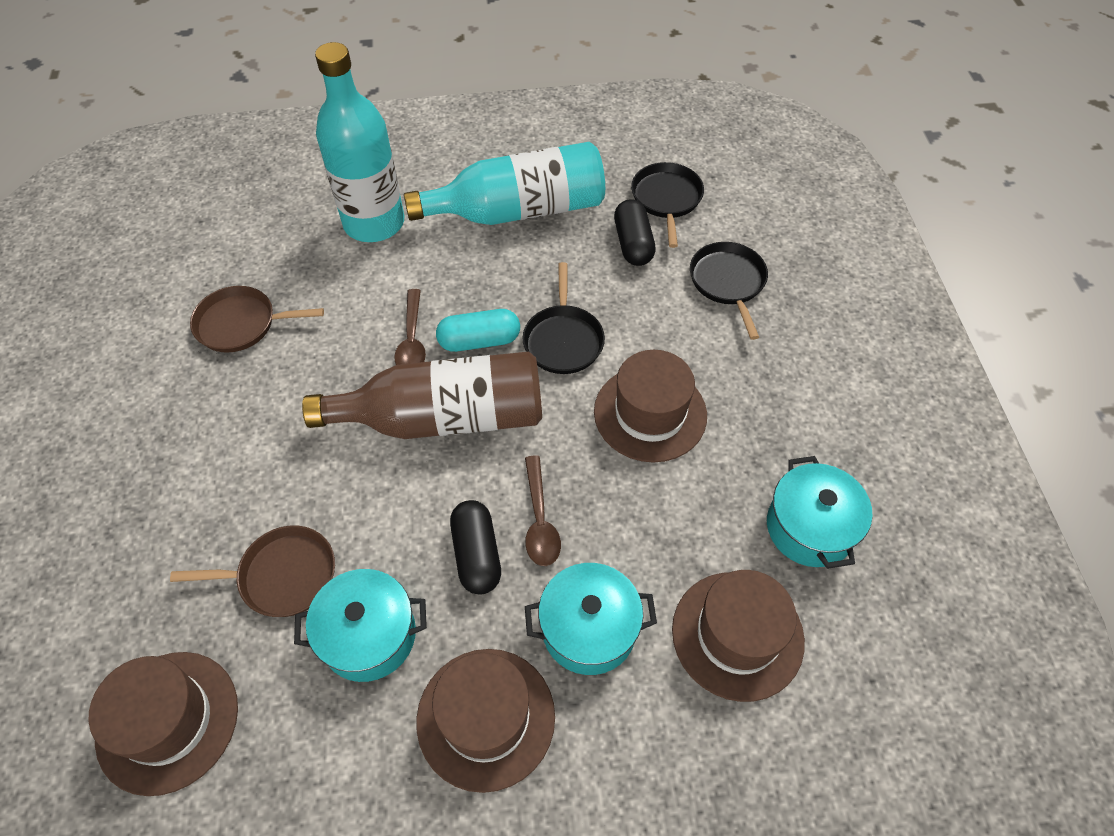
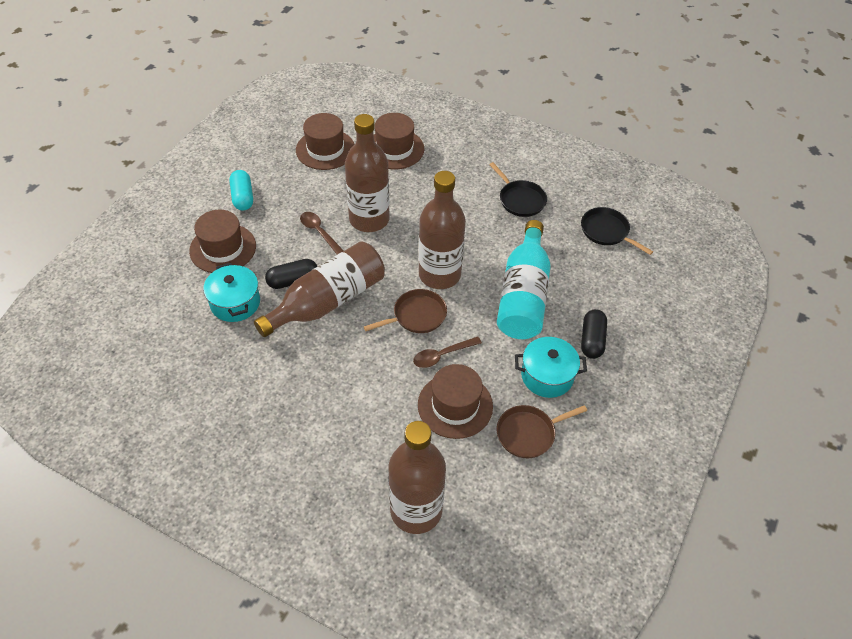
black pan: [522,262,605,374] [631,162,704,248] [690,242,768,340] = 3 -> [489,162,547,217] [581,207,653,255] = 2
brown bottle: [302,351,542,439] = 1 -> [254,241,385,337] [345,114,390,232] [389,421,446,534] [419,171,466,289] = 4
turquoise bottle: [315,42,404,242] [404,142,605,225] = 2 -> [497,220,551,339] = 1
turquoise pot: [294,569,427,682] [525,563,657,675] [767,456,873,569] = 3 -> [203,263,260,322] [515,337,587,398] = 2

